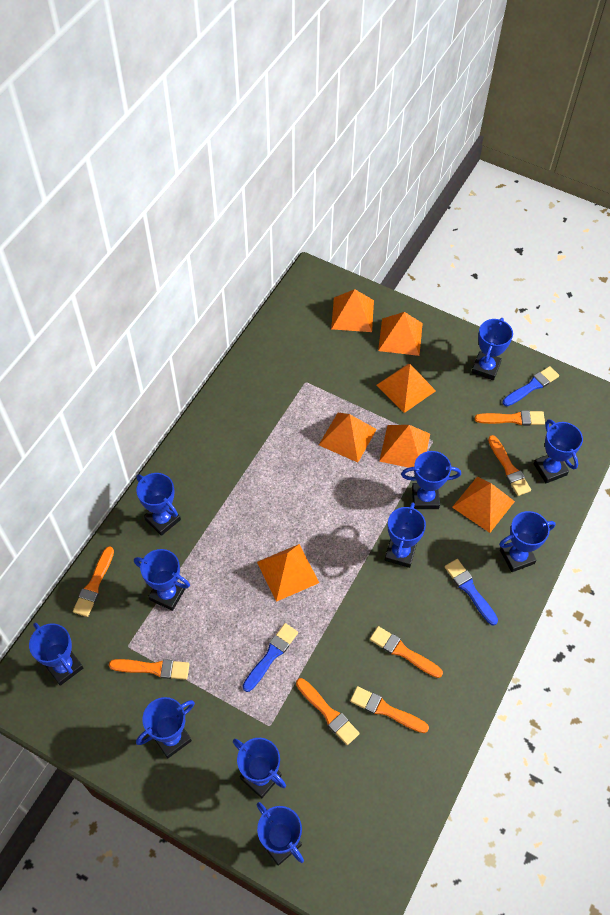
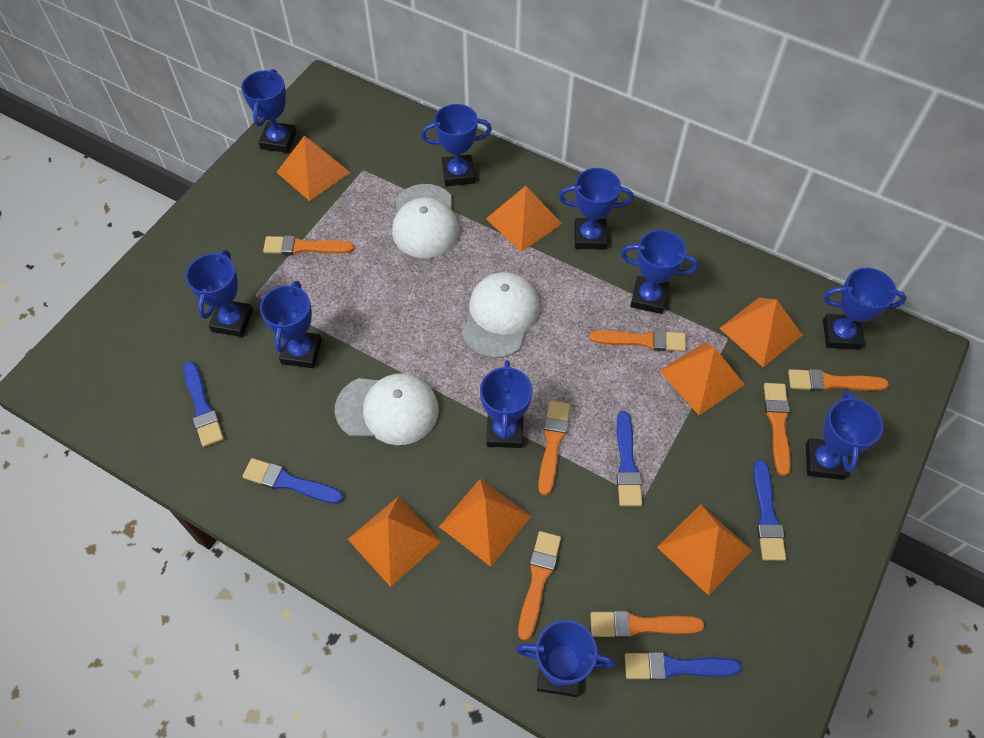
blue brush: [243,623,298,692] [445,559,498,625] [502,366,559,406] = 3 -> [184,361,224,447] [242,458,344,504] [616,411,642,506] [625,652,742,680] [753,460,786,561] = 5
blue trophy: [29,622,83,686] [134,549,190,611] [136,473,181,536] [136,697,195,758] [233,738,286,798] [257,802,304,866] [385,502,426,568] [401,451,461,509] [471,318,513,380] [499,511,556,572] [534,419,583,483] = 11 -> [186,250,253,337] [241,69,297,153] [260,281,322,368] [421,104,492,186] [480,360,533,448] [515,620,614,697] [559,168,634,250] [621,230,698,314] [806,391,883,480] [823,268,907,350] = 10
white cap: none = 0 -> [335,373,439,445] [392,184,459,258] [462,272,540,358] = 3

